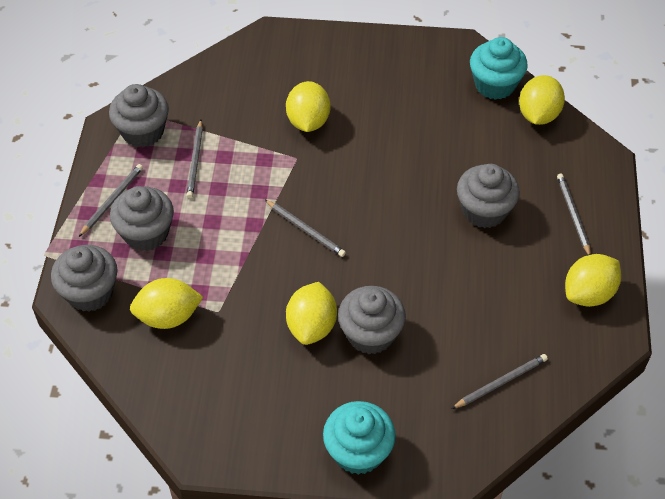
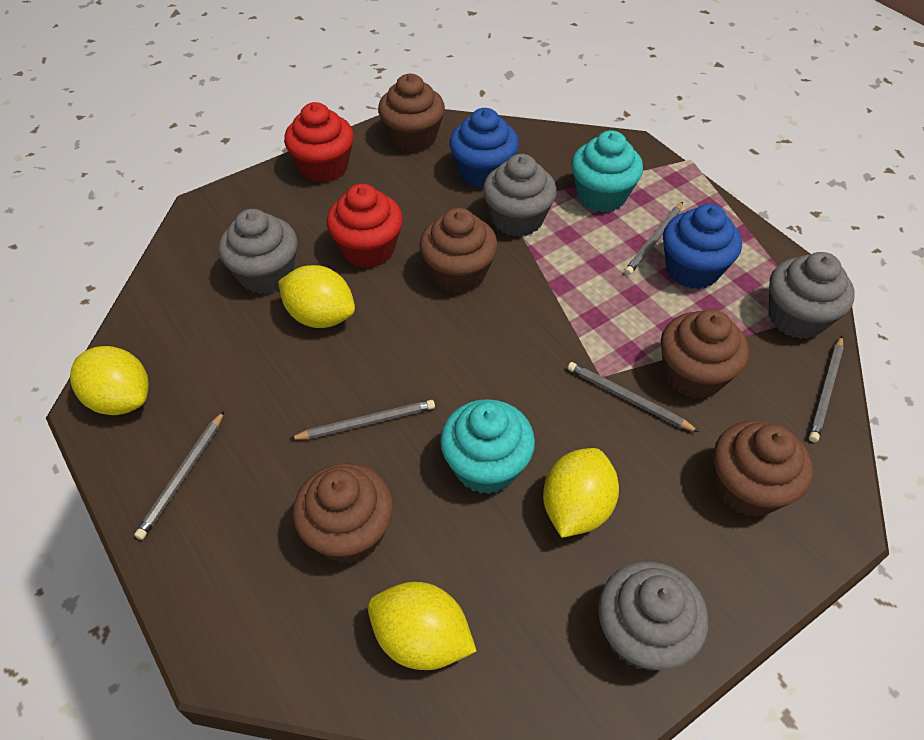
blue cupcake: none = 0 -> [450,108,519,188] [663,204,742,289] = 2
brown cupcake: none = 0 -> [293,463,394,563] [378,74,445,153] [419,208,498,293] [661,309,749,399] [714,420,813,517] = 5
grey cupcake: [51,245,118,312] [109,84,169,147] [110,186,174,251] [338,286,406,354] [457,164,520,228] = 5 -> [219,209,298,294] [483,154,557,237] [598,561,708,671] [769,252,855,339] = 4
red cupcake: none = 0 -> [284,102,354,183] [327,184,403,268] = 2
yellow lemon: [130,278,203,329] [286,81,330,132] [286,282,337,345] [519,75,565,125] [565,254,621,307] = 5 -> [70,346,149,415] [278,265,355,328] [368,582,476,670] [543,448,619,538] = 4

